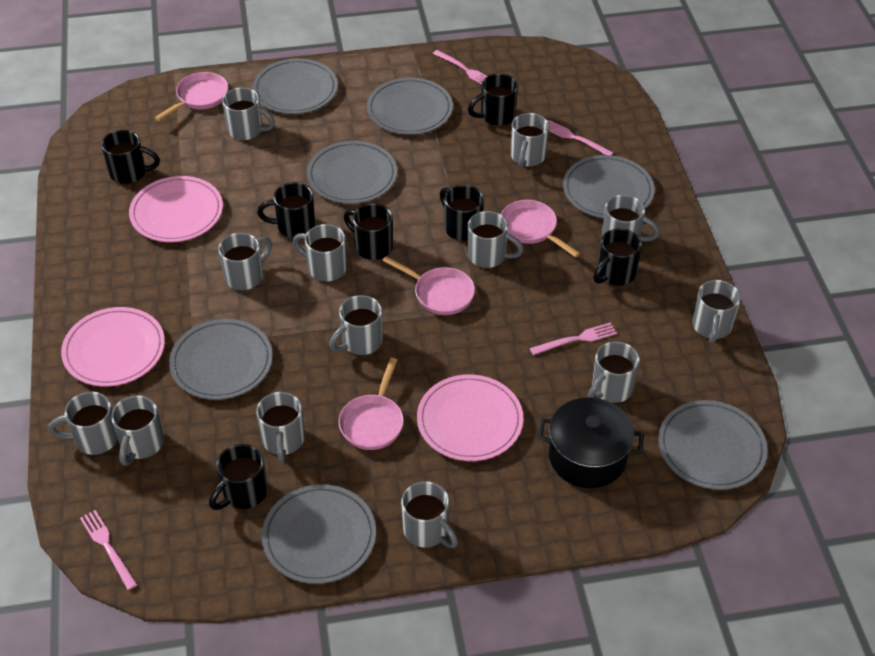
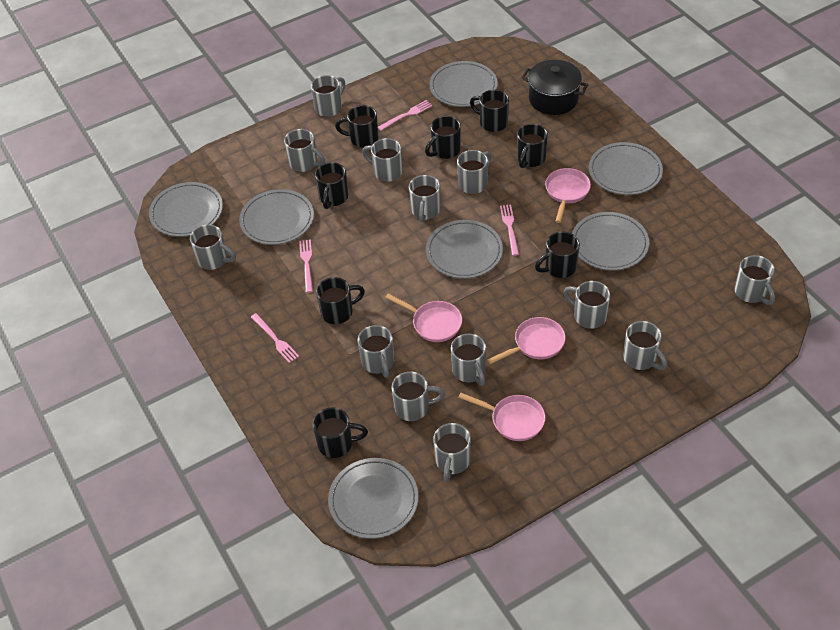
black mug: [101,130,160,184] [209,444,267,510] [257,182,315,238] [343,203,393,260] [439,185,484,241] [468,74,518,126] [593,228,642,286] = 7 -> [312,407,368,458] [315,162,348,209] [316,277,365,324] [335,105,378,148] [425,116,461,159] [470,90,509,132] [517,124,548,168] [535,232,580,278] = 8
pink plate: [61,307,165,386] [129,176,223,242] [417,375,523,461] = 3 -> none = 0

